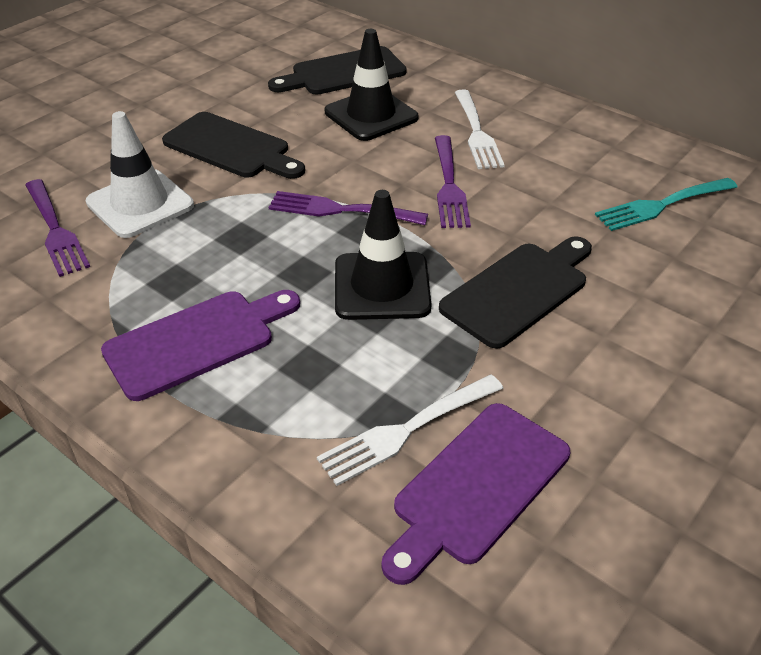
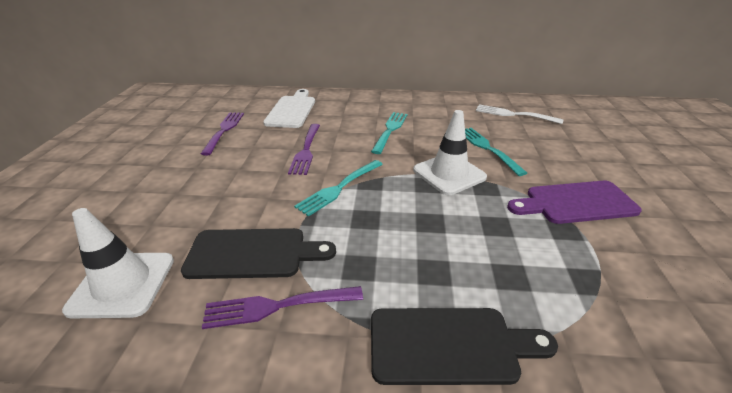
black cutting board: [162,112,305,179] [268,46,407,95] [439,236,592,349] = 3 -> [181,228,336,279] [371,308,558,385] = 2
black traffic cone: [325,29,419,141] [335,190,432,320] = 2 -> none = 0
purple cutting board: [101,290,300,401] [382,403,570,585] = 2 -> [507,181,642,224] = 1
turquoise fork: [595,178,737,231] = 1 -> [294,160,383,217] [371,112,407,154] [465,128,527,176] = 3
white cutting board: none = 0 -> [263,89,315,128] = 1
white fork: [317,374,503,486] [454,89,505,169] = 2 -> [476,104,563,124] = 1
white traffic cone: [86,111,194,238] = 1 -> [62,208,174,318] [413,110,487,195] = 2

